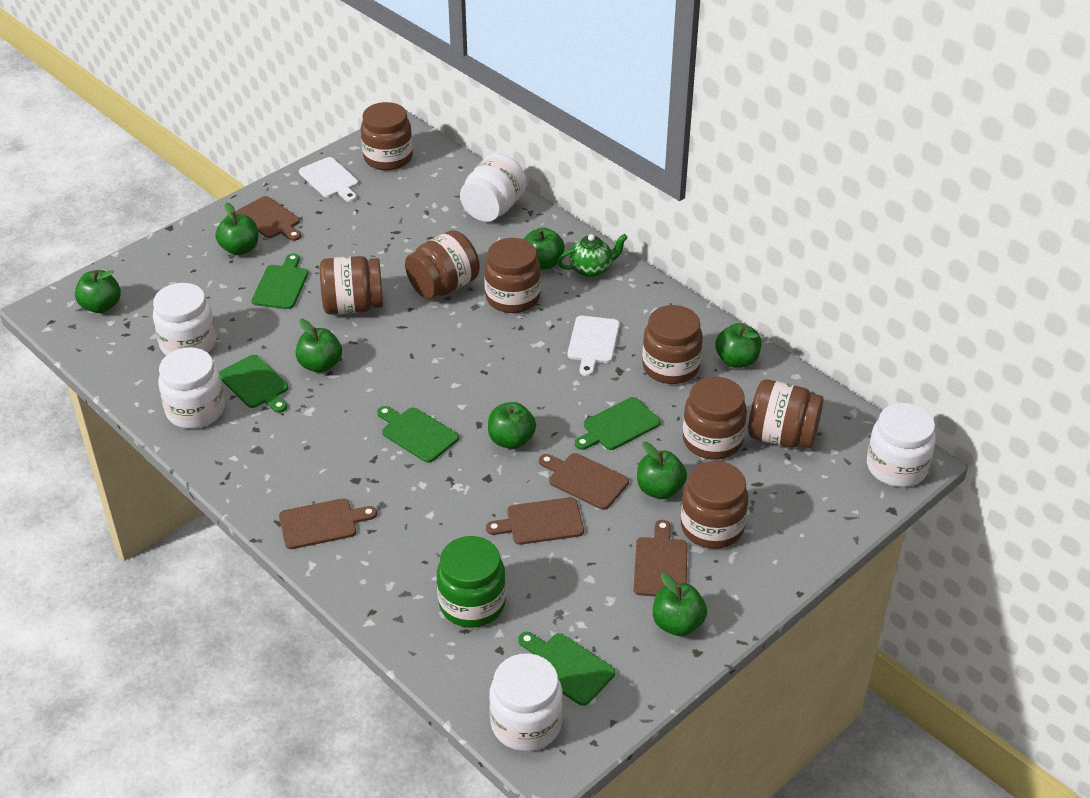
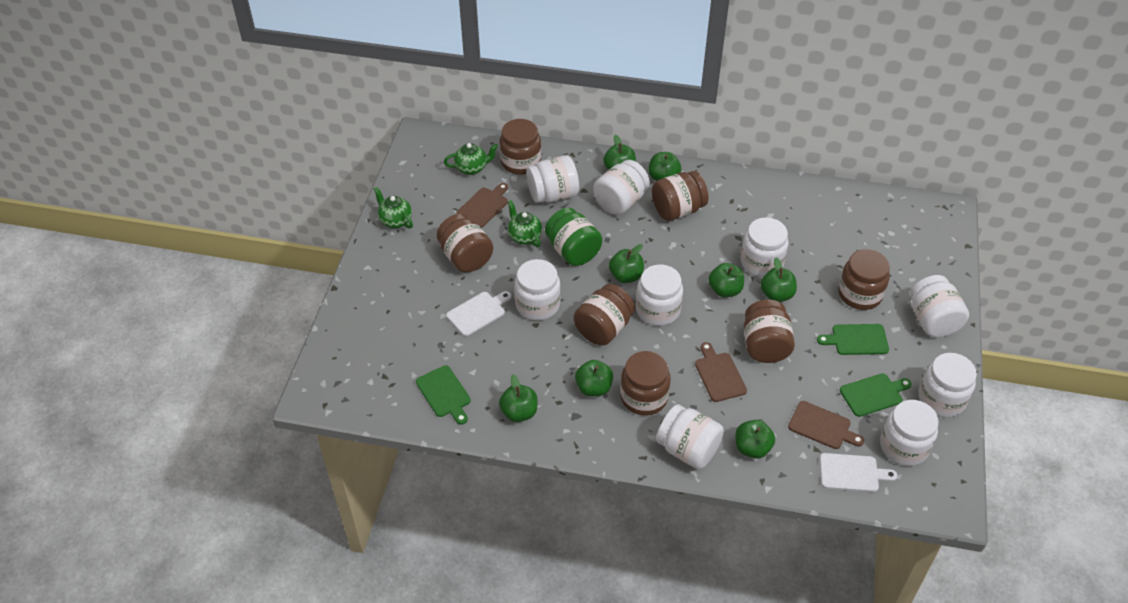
brown cutting board: [236,196,301,241] [279,498,377,549] [486,497,584,545] [539,453,629,510] [633,520,688,597] = 5 -> [456,183,508,228] [695,342,747,402] [788,401,864,449] = 3
brown jar: [320,256,383,315] [361,102,413,171] [405,230,480,299] [484,238,541,313] [642,305,703,384] [681,461,748,549] [683,377,747,460] [748,379,824,448] = 8 -> [437,214,493,272] [500,119,541,175] [574,284,635,345] [620,351,671,416] [652,171,709,221] [744,300,795,363] [838,249,890,310] = 7
green cutting board: [219,355,288,413] [251,254,308,309] [377,406,459,463] [518,632,615,706] [575,397,661,450] = 5 -> [416,365,471,425] [817,324,889,355] [840,373,912,417] = 3
green teapot: [557,234,628,278] = 1 -> [374,187,413,229] [444,143,498,175] [508,200,542,247] = 3
white jar: [153,283,216,356] [158,348,225,429] [460,153,527,222] [489,653,563,751] [867,403,936,487] = 5 -> [514,259,561,320] [526,155,579,203] [593,160,650,215] [636,265,683,326] [656,404,724,469] [741,217,789,277] [880,400,939,466] [910,275,969,337] [919,353,977,417] = 9

